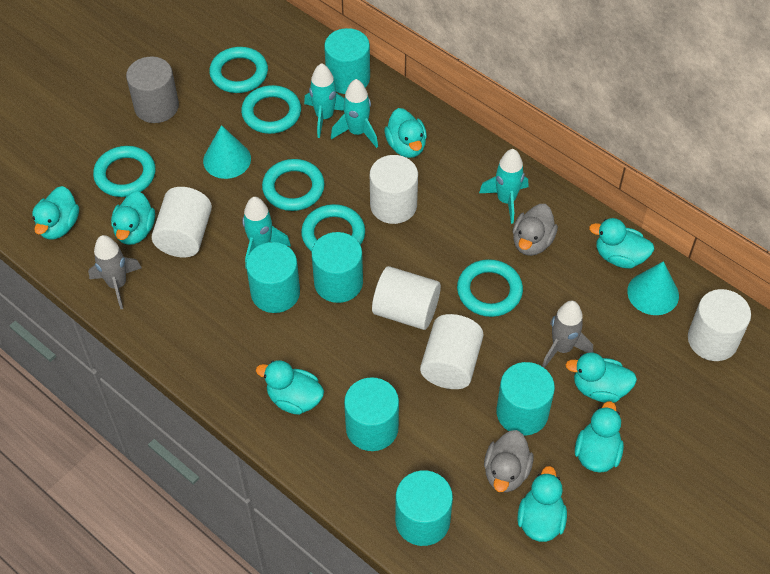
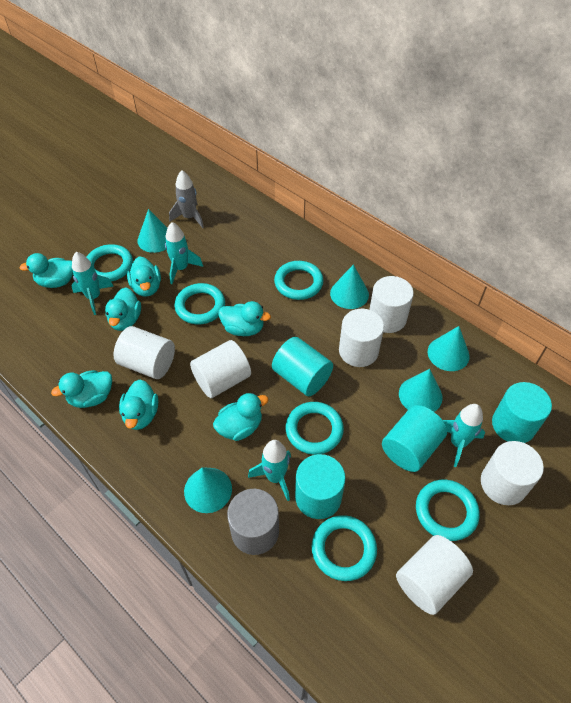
grey duck: [484,430,533,492] [513,204,558,256] = 2 -> none = 0
grey rocket: [88,235,142,309] [542,301,593,368] = 2 -> [169,170,204,228] = 1
turquoise cone: [203,125,251,179] [627,261,679,315] = 2 -> [138,209,167,253] [184,467,232,513] [330,264,369,309] [399,369,443,412] [428,326,470,371] = 5
turquoise cylinder: [246,242,300,313] [312,232,363,303] [324,28,370,94] [344,377,399,451] [395,470,453,546] [496,362,555,436] = 6 -> [272,337,333,396] [295,454,346,519] [382,405,447,472] [492,382,552,443] = 4
turquoise duck: [32,186,79,239] [111,191,155,245] [256,360,324,415] [384,108,427,158] [517,466,567,542] [565,353,637,403] [575,401,624,473] [589,218,654,268] = 8 -> [19,253,73,288] [51,370,112,408] [105,287,141,331] [119,380,158,430] [127,256,161,297] [213,393,268,441] [219,301,271,336] = 7
white cylinder: [151,187,212,257] [370,155,418,224] [372,266,441,330] [420,314,484,389] [688,289,751,361] = 5 -> [114,326,175,379] [190,340,251,398] [339,309,384,367] [369,276,414,333] [396,535,473,615] [481,441,544,505] = 6

